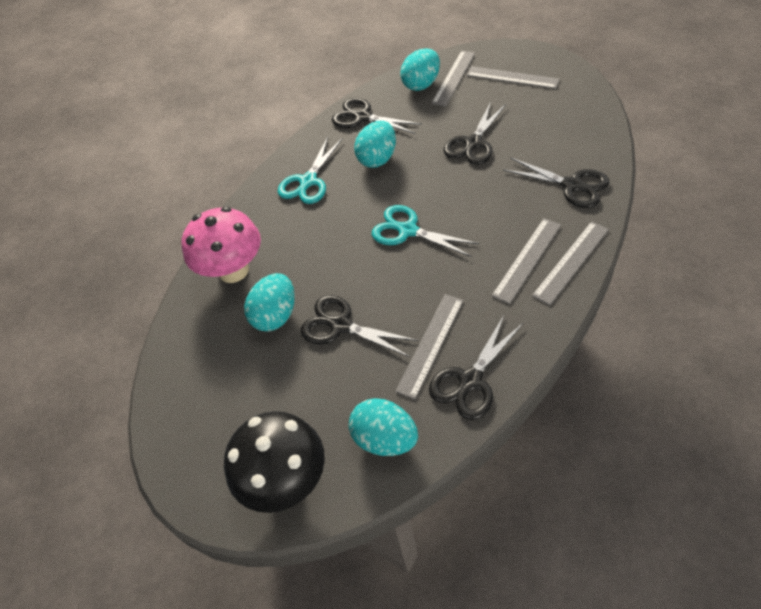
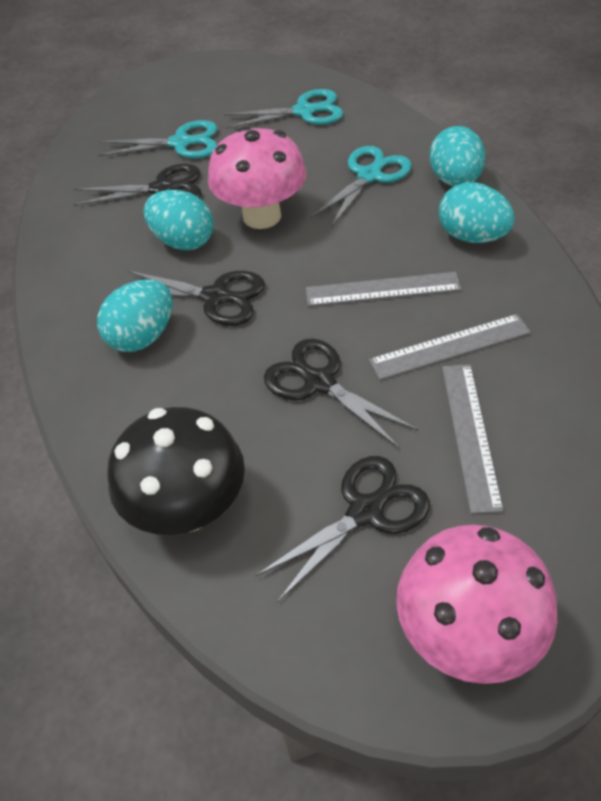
black scissors: [301,295,418,357] [332,98,422,134] [429,315,523,420] [444,102,506,165] [503,157,609,208] = 5 -> [73,164,202,206] [128,271,265,326] [255,456,430,602] [264,339,419,449] = 4
grey ruler: [395,294,464,399] [432,51,475,106] [467,66,560,89] [492,218,561,304] [532,221,609,305] = 5 -> [306,272,461,306] [369,314,531,380] [442,364,504,514] = 3
pink mushroom: [182,207,261,283] = 1 -> [208,126,306,229] [396,525,557,684] = 2
turquoise scissors: [278,137,343,204] [372,205,479,257] = 2 -> [97,120,218,158] [223,89,343,128] [310,146,412,228] = 3

